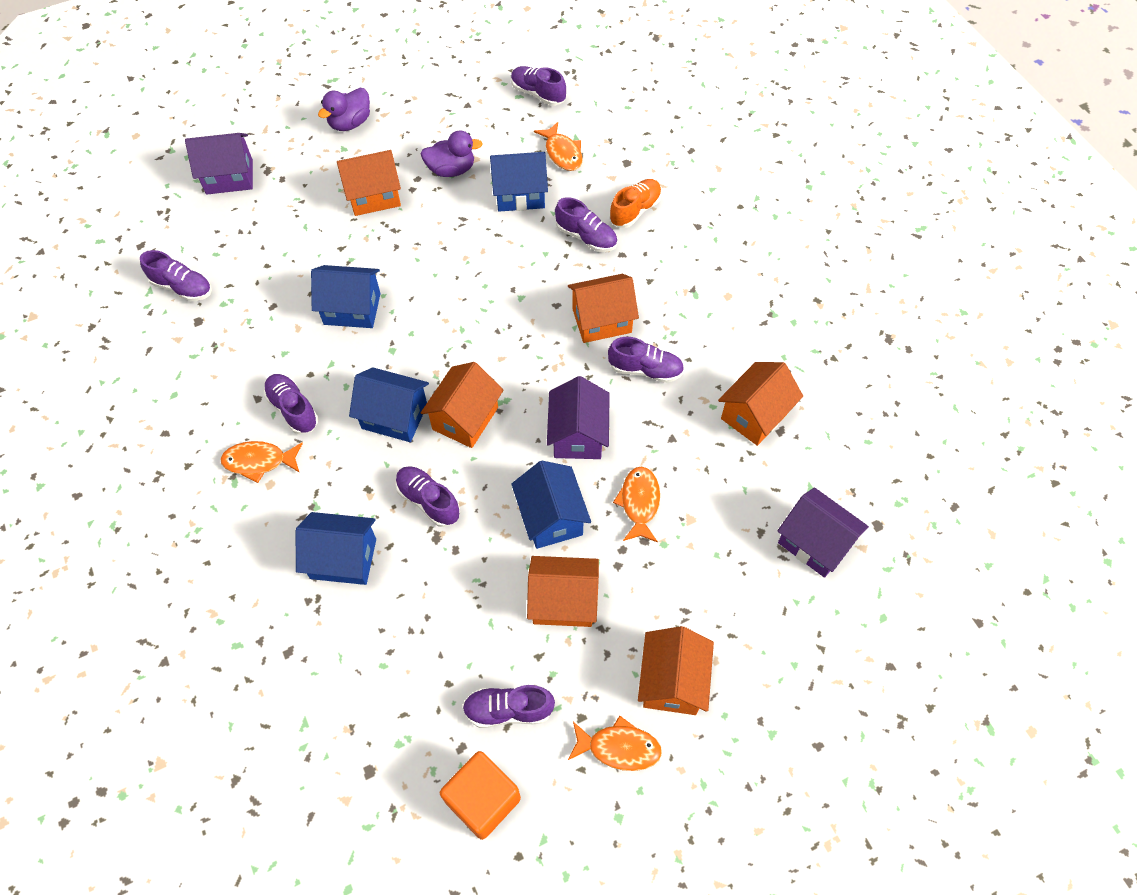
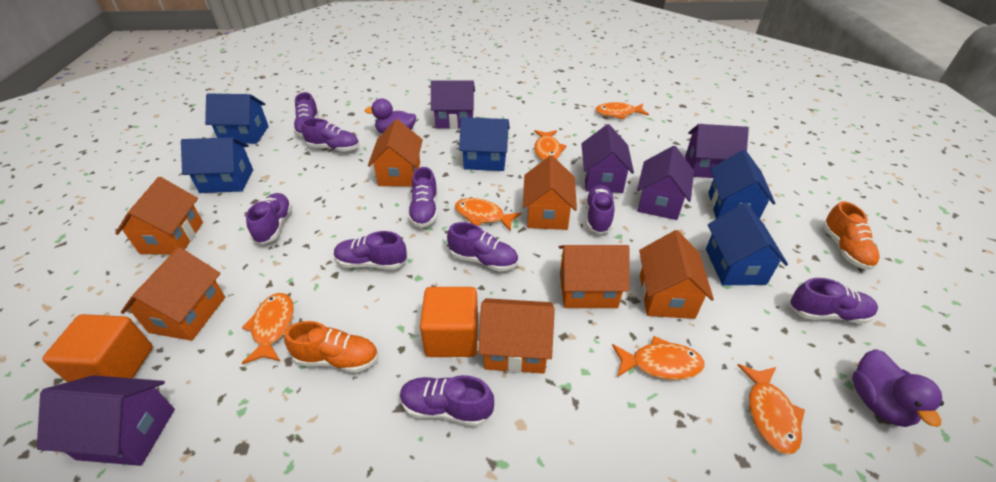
orange cube: [440,751,521,840] = 1 -> [42,314,153,382] [420,287,478,357] = 2
orange fish: [221,441,303,483] [534,122,583,171] [568,716,662,771] [613,466,660,543] = 4 -> [242,293,294,364] [455,198,522,231] [534,130,567,161] [595,102,649,120] [612,336,705,380] [737,364,805,455] = 6
orange house: [337,150,401,216] [421,362,504,448] [527,556,599,627] [568,274,639,343] [638,626,714,715] [718,362,803,446] = 6 -> [115,177,203,255] [121,247,225,341] [368,119,423,187] [478,298,555,374] [523,155,577,230] [559,245,630,308] [639,230,714,319] = 7
orange shoe: [609,179,662,228] = 1 -> [284,321,378,373] [823,201,879,270] = 2
purple house: [185,133,253,194] [547,376,610,459] [778,487,869,578] = 3 -> [37,375,175,466] [431,80,475,129] [581,124,634,193] [637,146,694,220] [685,124,749,178] = 5
purple shoe: [140,250,212,301] [263,374,318,434] [395,466,460,527] [462,685,555,728] [511,66,566,106] [555,197,617,252] [608,337,684,383] = 7 -> [246,193,292,244] [293,92,319,137] [301,118,359,152] [334,231,407,270] [400,375,494,427] [408,167,438,228] [447,222,518,271] [585,185,614,234] [790,278,878,324] = 9

